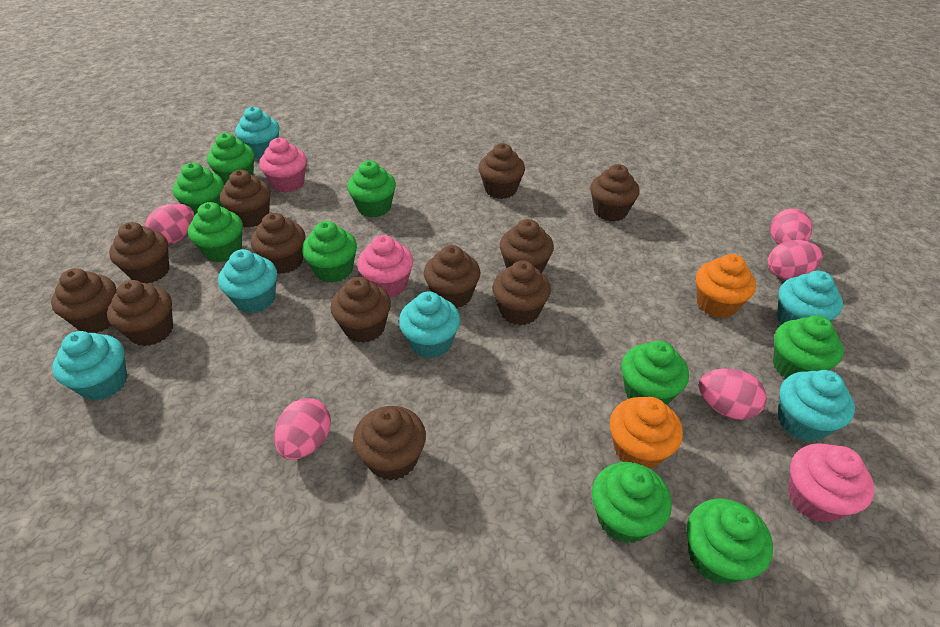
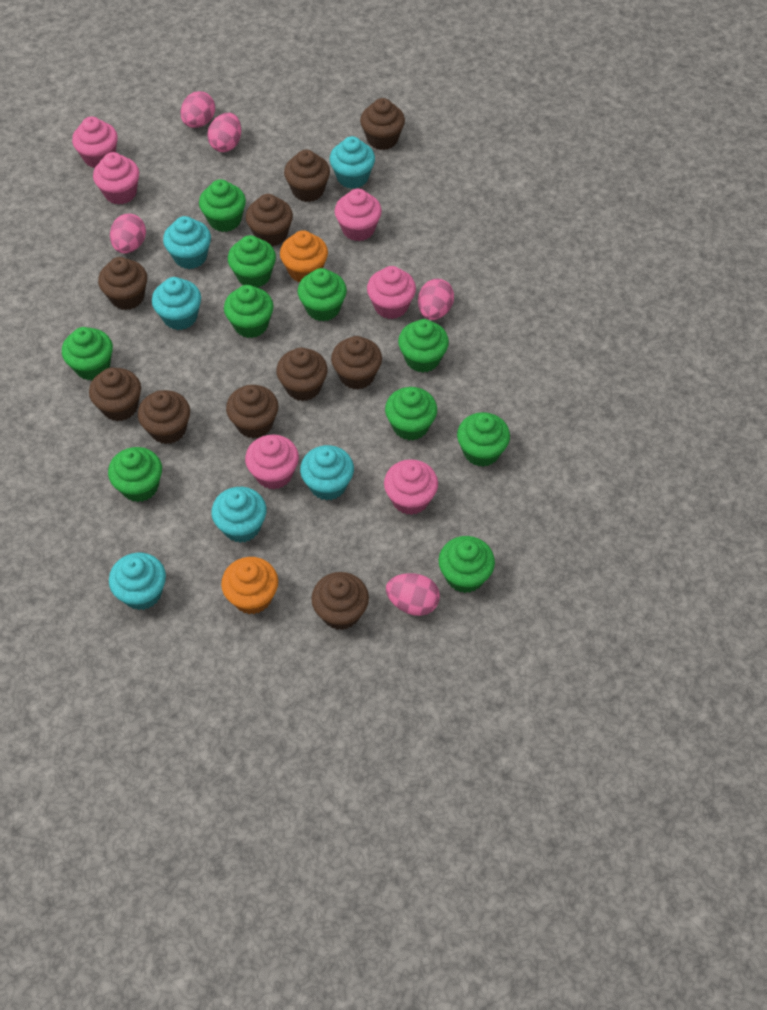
brown cupcake: [51,268,117,333] [107,280,173,346] [109,222,169,284] [220,170,271,227] [251,213,306,274] [330,277,391,343] [353,406,426,481] [424,245,481,308] [478,143,525,199] [492,261,551,325] [500,219,554,273] [590,164,640,222] = 12 -> [89,368,141,421] [98,257,147,310] [138,390,190,444] [226,385,278,438] [246,194,293,246] [276,347,328,401] [284,150,330,202] [311,572,369,630] [331,336,382,389] [360,98,405,150] = 10
green cupcake: [173,162,224,216] [188,202,243,262] [207,133,254,185] [302,221,357,283] [347,161,396,217] [592,462,672,543] [621,341,689,405] [687,498,773,584] [773,315,843,379] = 9 -> [62,327,113,380] [108,447,162,502] [199,179,246,232] [224,285,273,338] [228,235,276,288] [297,268,347,322] [385,387,437,441] [398,319,449,372] [438,536,495,593] [457,412,510,467] = 10
pink cupcake: [259,138,307,193] [357,235,413,297] [788,443,875,523] = 3 -> [72,116,118,168] [93,152,139,205] [245,435,299,489] [335,189,382,241] [367,266,416,319] [384,459,438,515] = 6

